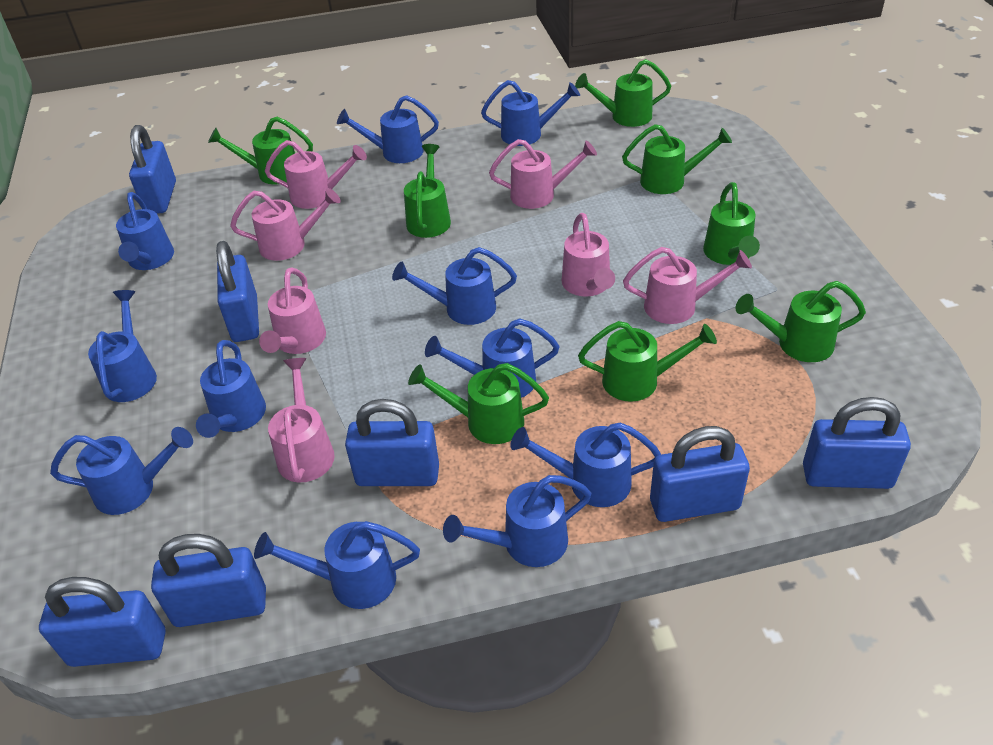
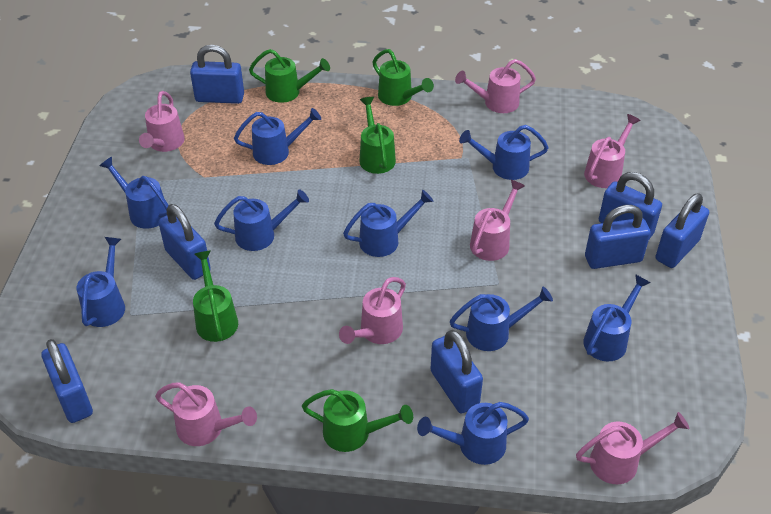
blue watering can: [50,427,193,515] [88,290,157,402] [116,192,174,270] [196,340,266,438] [254,521,420,609] [337,95,439,163] [392,247,517,325] [425,318,560,398] [443,475,591,567] [481,80,580,146] [511,422,662,507] = 11 -> [77,237,125,327] [100,157,168,229] [214,189,309,251] [234,108,321,165] [343,190,433,257] [417,402,529,465] [450,287,553,351] [459,125,549,180] [584,274,651,361] = 9
green watering can: [208,117,313,184] [404,144,451,238] [408,363,549,444] [575,59,671,127] [578,321,717,402] [622,124,732,194] [703,182,760,265] [735,281,866,362] = 8 -> [193,250,238,342] [249,49,330,103] [302,389,413,452] [359,97,396,174] [373,49,434,106] = 5

